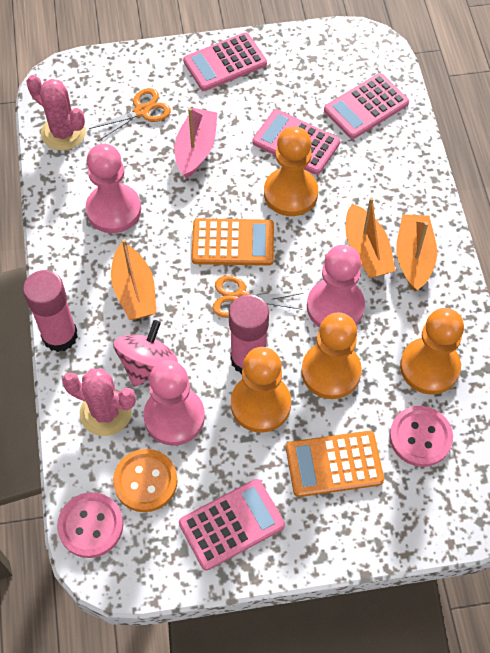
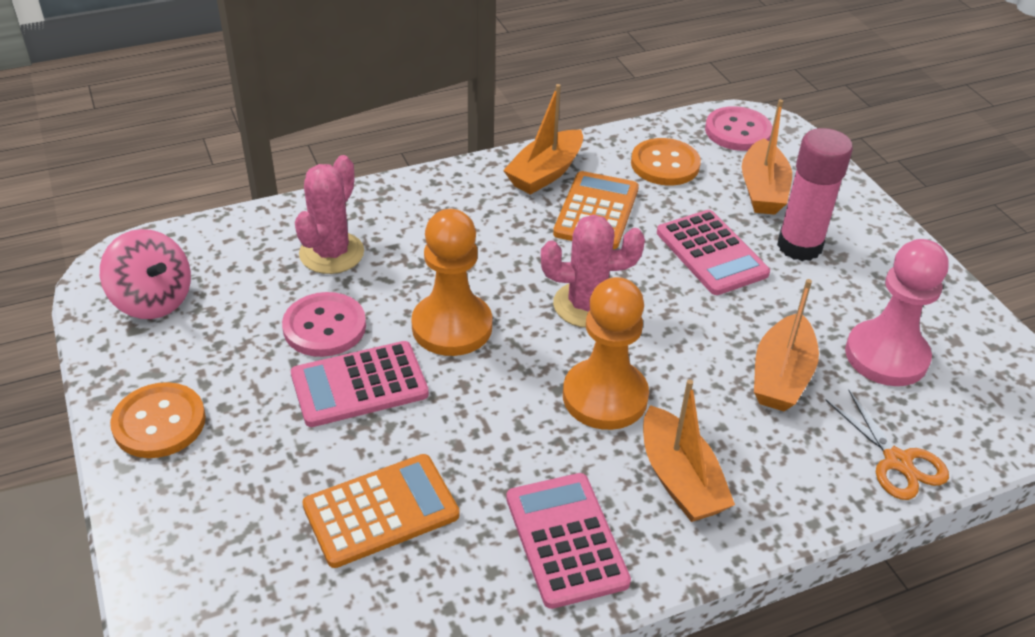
orange boat: [111,239,157,320] [345,197,396,278] [396,214,437,291] = 3 -> [503,84,583,195] [643,379,735,522] [742,99,792,215] [754,279,819,411] = 4
orange button: [113,449,177,512] = 1 -> [110,382,206,458] [631,138,701,185] = 2
orange pawn: [231,347,291,433] [264,126,318,216] [301,312,362,399] [400,308,464,395] = 4 -> [411,209,492,356] [563,277,649,430] = 2
orange scissors: [89,88,171,141] [213,275,304,318] = 2 -> [826,389,949,500] = 1
pink boat: [175,108,217,179] = 1 -> none = 0
pink calculator: [179,479,285,570] [183,32,267,91] [252,109,340,175] [324,73,409,139] = 4 -> [291,341,429,427] [506,473,631,609] [657,210,770,295] = 3
pink glue stick: [23,270,78,352] [229,295,269,374] = 2 -> [777,128,853,261] = 1
pink pawn: [85,144,141,233] [143,360,205,446] [307,245,365,328] = 3 -> [845,239,949,386] = 1

